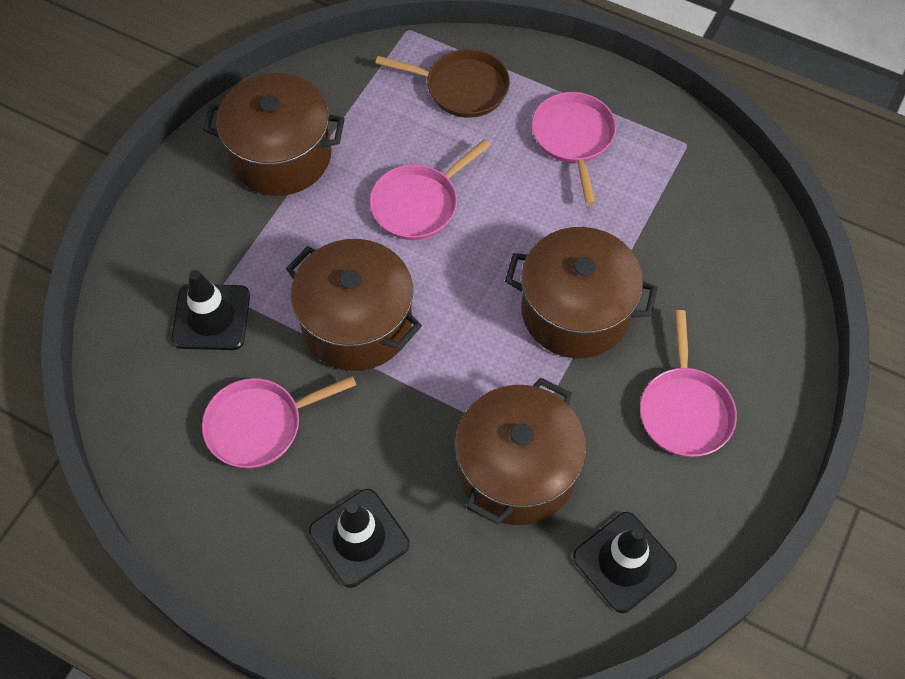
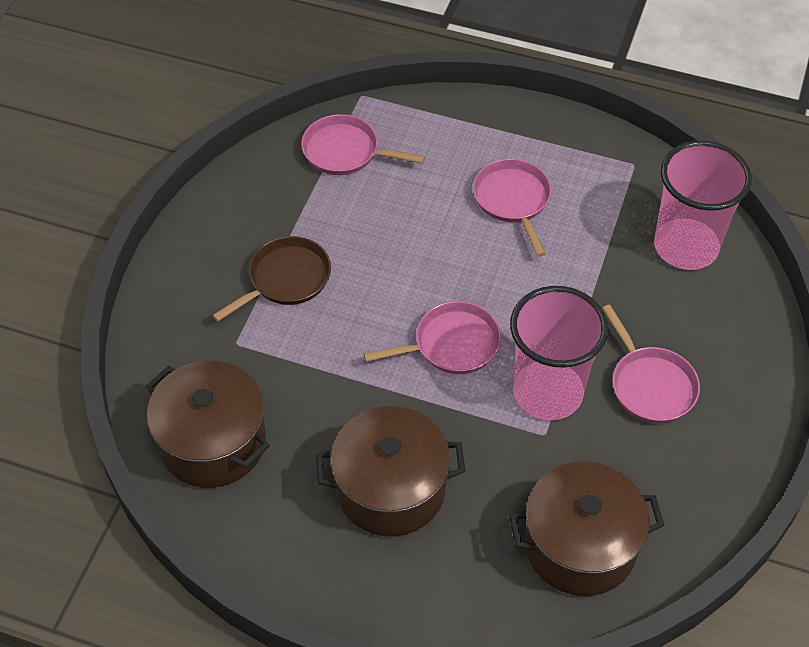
black traffic cone: [171,270,250,350] [309,489,410,588] [573,512,677,613] = 3 -> none = 0
brown pot: [203,73,345,196] [286,239,422,371] [455,378,586,525] [505,227,658,358] = 4 -> [146,361,270,488] [316,406,465,537] [509,461,664,596] = 3
pink cup: none = 0 -> [510,286,608,420] [654,140,752,270] = 2

